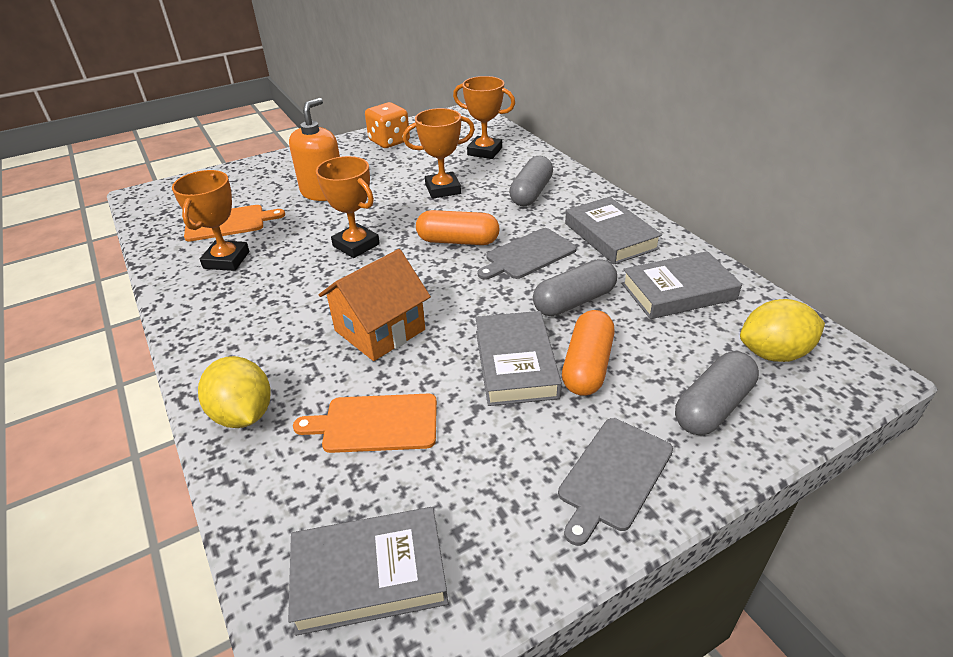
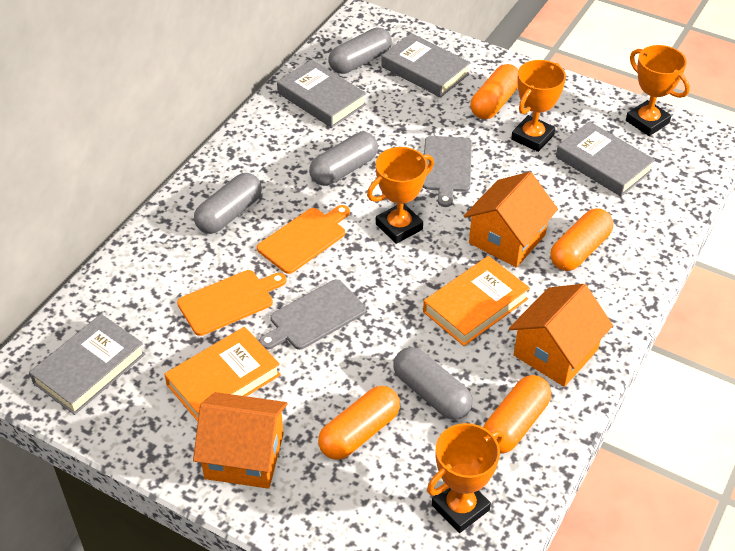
grey capsule: [509,156,553,206] [533,259,617,316] [675,351,759,435] = 3 -> [194,173,262,234] [309,132,378,186] [328,27,392,74] [393,347,472,420] = 4
orange book: none = 0 -> [164,327,281,421] [423,256,530,346] = 2
orange capsule: [416,210,499,245] [562,310,615,396] = 2 -> [318,386,400,460] [470,64,518,119] [483,375,551,454] [550,208,614,271] = 4
orange dice: [365,102,410,148] = 1 -> none = 0
orange house: [319,249,431,361] = 1 -> [193,392,287,489] [464,172,558,268] [509,284,613,387] = 3
orange soap dispenser: [289,98,340,201] = 1 -> none = 0
yellow lemon: [198,356,271,428] [740,299,825,362] = 2 -> none = 0

